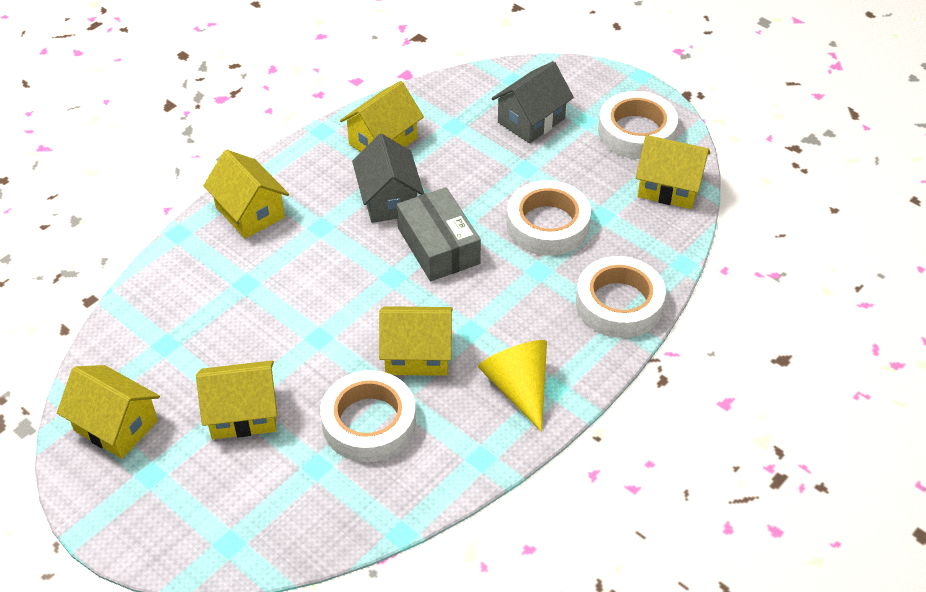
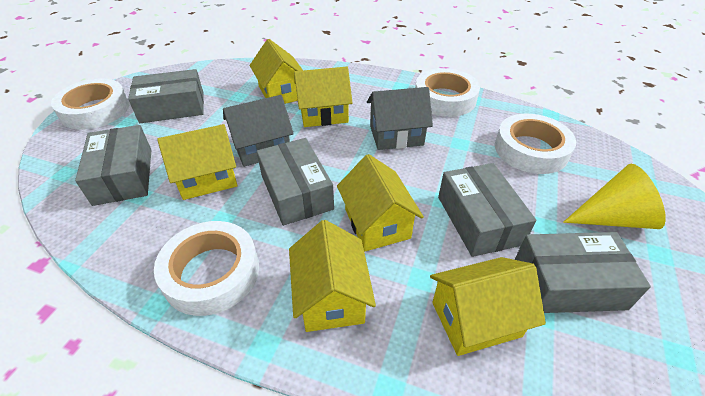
grey box: [397,187,481,281] = 1 -> [75,125,151,206] [128,69,204,123] [257,138,334,226] [438,163,536,257] [515,232,651,313] = 5

